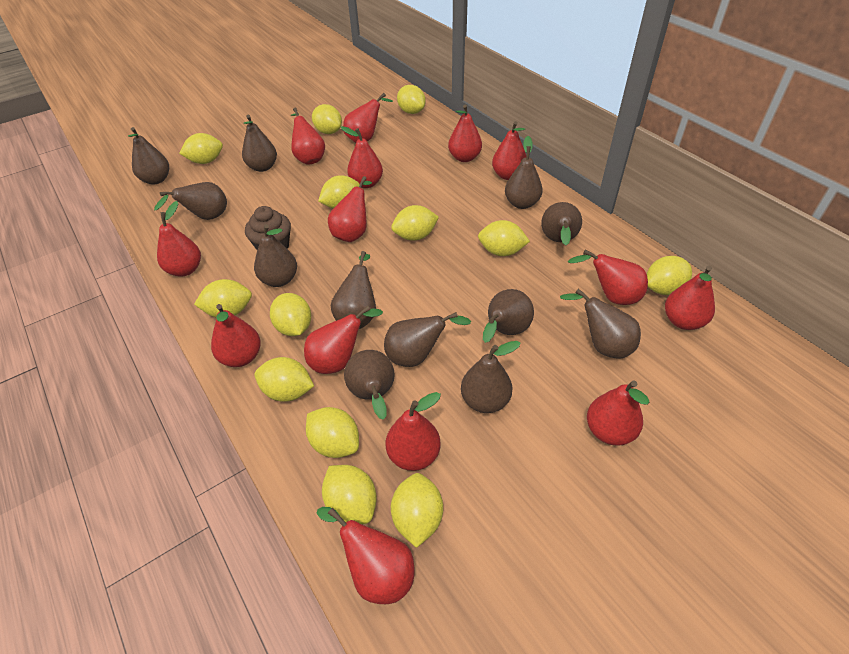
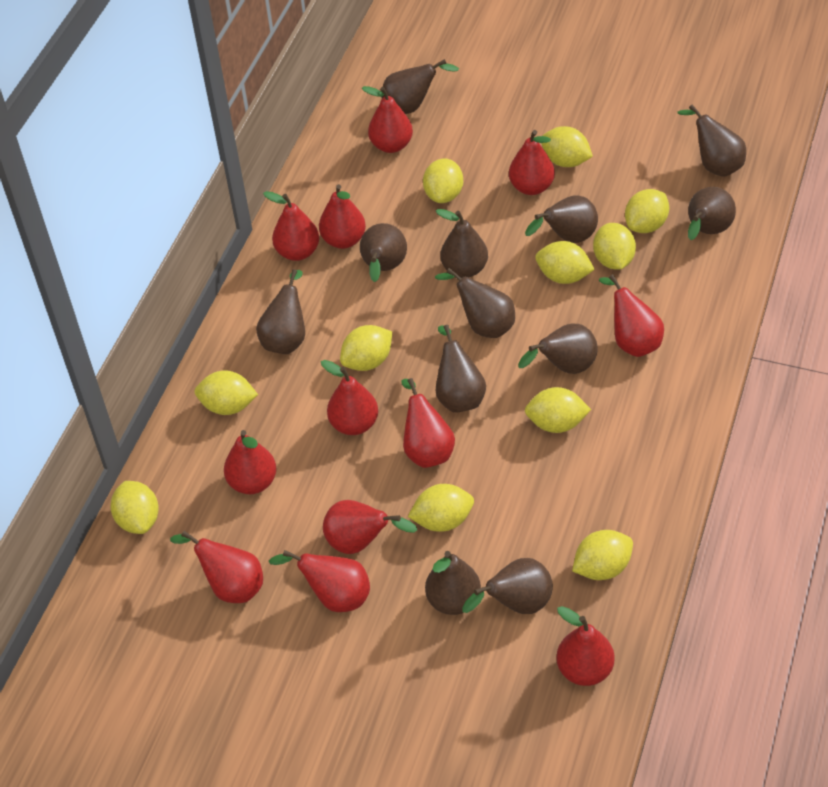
brown cupcake: [245,206,291,250] = 1 -> none = 0
red pear: [157,201,201,277] [211,304,261,367] [291,108,325,165] [304,306,383,374] [317,507,415,604] [328,176,372,242] [341,126,383,188] [343,93,393,143] [386,392,441,471] [448,105,482,162] [492,121,526,180] [568,250,648,305] [587,381,649,446] [665,266,715,330] = 14 -> [170,531,263,603] [224,430,277,494] [263,191,319,261] [269,550,370,612] [319,184,366,249] [321,360,378,435] [323,500,417,554] [362,86,413,153] [402,378,455,468] [509,130,555,195] [556,606,615,686] [599,274,664,357] = 12
yellow lemon: [179,133,223,164] [194,279,252,317] [255,357,314,402] [270,293,311,336] [306,407,359,458] [312,104,342,134] [318,175,360,209] [322,465,377,524] [391,205,439,241] [391,473,443,548] [397,85,426,114] [478,220,530,256] [647,256,692,295] = 13 -> [110,481,159,534] [195,370,258,415] [340,325,392,371] [408,484,474,532] [423,159,463,203] [525,387,591,433] [535,241,595,284] [541,126,593,167] [572,530,633,580] [593,223,636,269] [625,189,669,233] = 11

